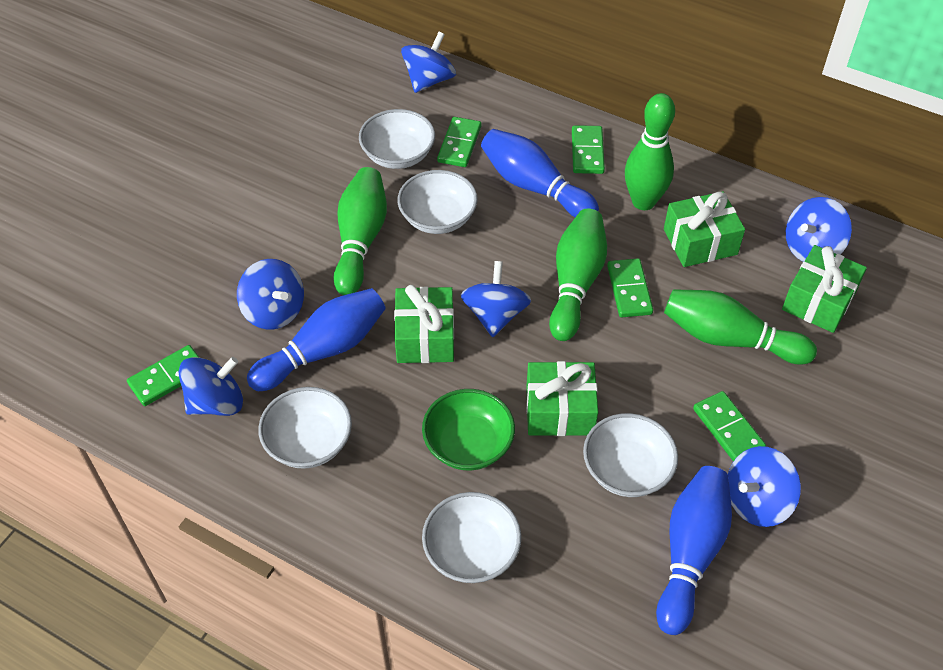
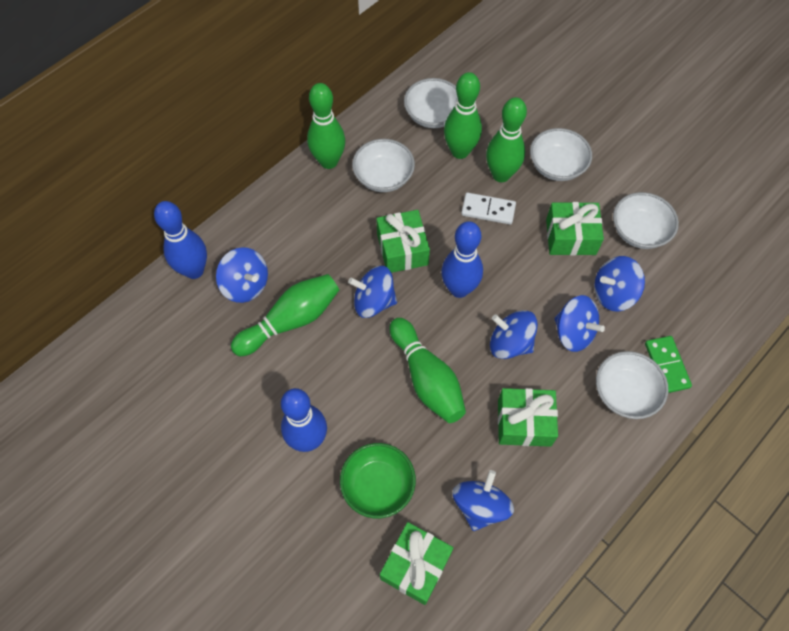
green bowling pin: [333,167,387,295] [549,208,607,341] [625,93,675,210] [664,289,817,365] = 4 -> [231,274,339,356] [307,83,345,169] [390,318,466,423] [444,72,482,159] [486,97,527,182] = 5
green domino: [127,345,200,406] [437,117,481,167] [572,125,605,174] [607,258,653,317] [693,391,766,461] = 5 -> [645,336,692,393] = 1
white domino: none = 0 -> [461,192,516,225] = 1

